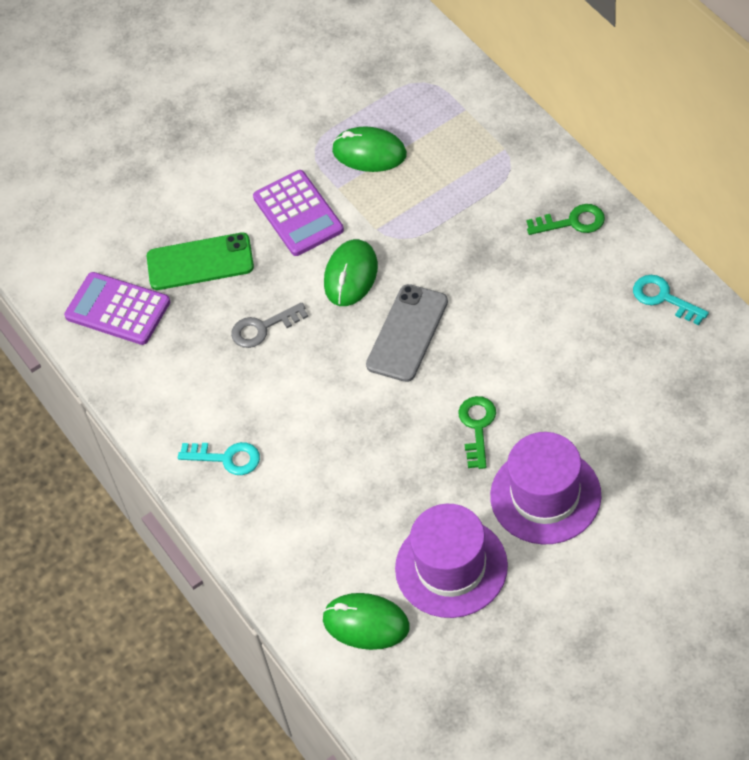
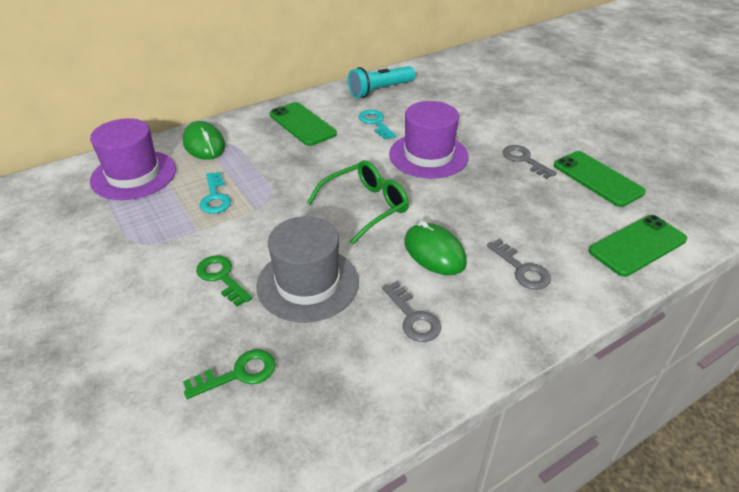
green glasses: none = 0 -> [307,160,409,244] = 1
green mouse: [322,593,410,650] [324,239,378,306] [332,126,407,172] = 3 -> [183,121,226,160] [404,220,467,275] = 2
green phone: [147,233,254,290] = 1 -> [269,102,337,146] [554,151,646,207] [589,215,687,277] = 3
grey hat: none = 0 -> [256,216,359,322] = 1
grey key: [231,303,308,348] = 1 -> [382,281,441,342] [487,239,551,290] [503,145,557,179] = 3
grey phone: [366,284,448,382] = 1 -> none = 0
purple calculator: [64,272,170,345] [253,170,344,256] = 2 -> none = 0
turquoise flashlight: none = 0 -> [348,66,415,98] = 1

